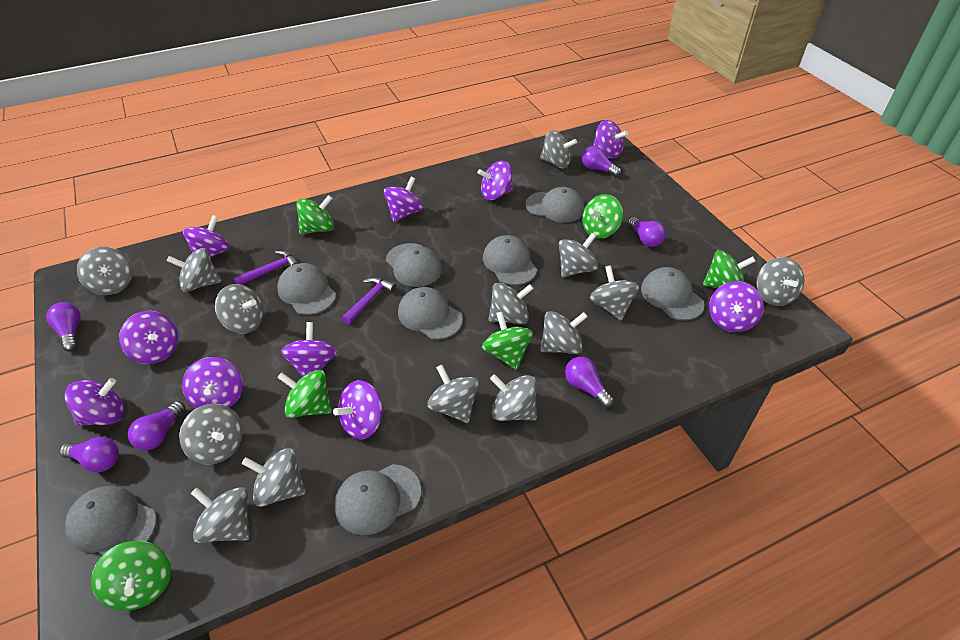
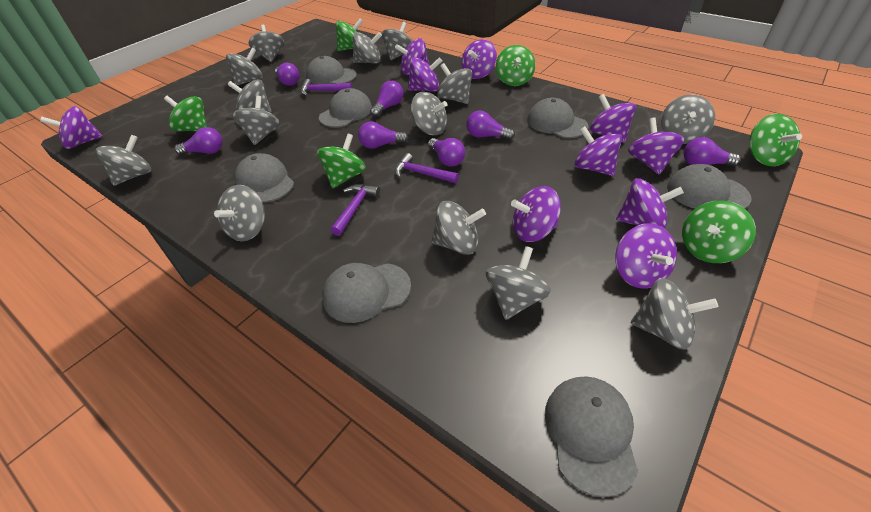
grey cap: [65,486,157,555] [277,263,336,315] [334,464,421,535] [386,243,442,287] [398,287,463,340] [483,235,537,285] [526,187,585,223] [641,267,705,320] = 8 -> [235,153,294,203] [306,56,357,84] [319,88,372,128] [322,263,411,323] [527,98,589,138] [545,376,638,497] [667,164,751,209] = 7
purple hammer: [234,251,299,285] [342,277,397,325] = 2 -> [301,79,352,96] [330,184,380,236] [395,153,459,183] = 3
purple light bulb: [46,302,81,351] [59,437,119,472] [128,401,185,450] [565,357,614,408] [582,146,621,177] [628,217,666,247] = 6 -> [175,127,223,155] [275,63,299,86] [358,121,409,149] [370,81,403,117] [428,138,465,167] [466,111,515,140] [683,137,740,166] = 7

